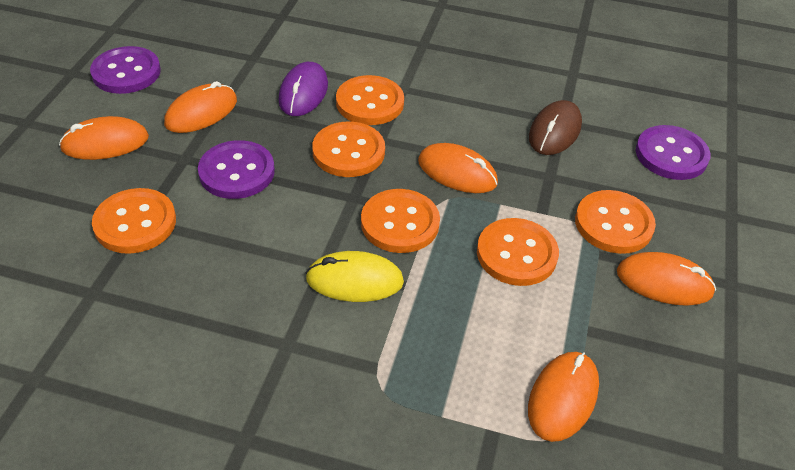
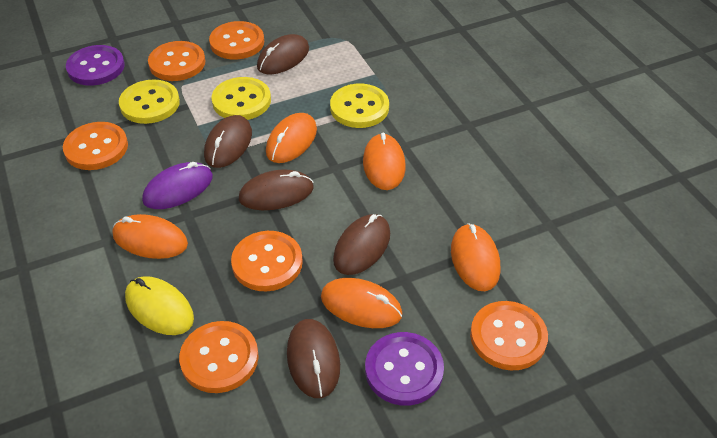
brown mouse: [529,100,582,155] = 1 -> [204,115,252,168] [239,169,314,210] [257,34,309,75] [287,319,340,398] [333,214,390,275] = 5
purple button: [90,46,161,94] [198,140,275,199] [636,125,710,180] = 3 -> [66,45,125,86] [365,332,444,406] = 2
yellow button: none = 0 -> [119,79,180,124] [211,77,271,120] [330,83,389,128] = 3

